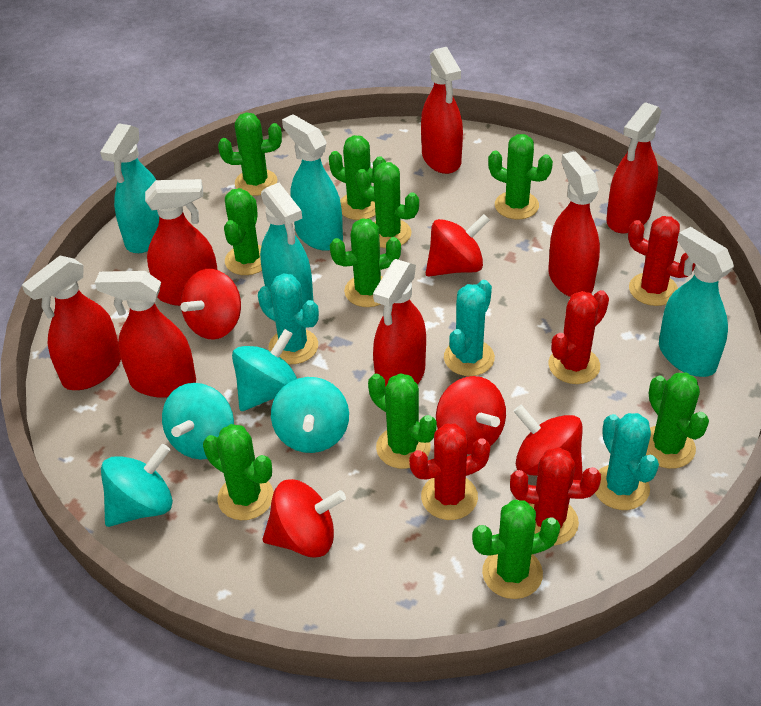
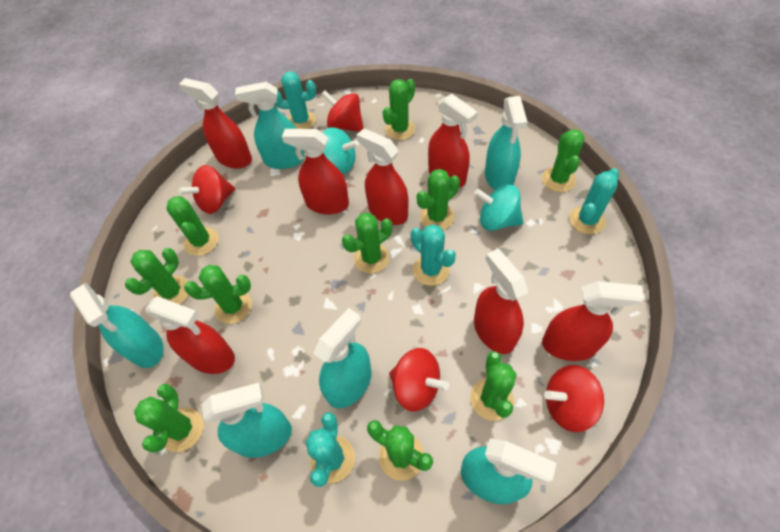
red cactus: [409,424,490,520] [510,447,601,546] [548,290,609,384] [628,216,695,306] = 4 -> none = 0
red spinning top: [181,269,241,339] [262,479,346,558] [426,214,490,276] [436,376,506,454] [514,405,583,480] = 5 -> [178,165,235,214] [321,90,364,132] [389,348,449,412] [544,365,604,432] = 4
turquoise cactus: [258,273,319,364] [444,280,495,376] [595,413,659,510] = 3 -> [275,71,316,129] [305,412,355,487] [410,224,456,286] [569,168,619,234] = 4
turquoise spinning top: [101,444,173,527] [162,383,234,460] [232,329,297,411] [271,377,349,453] = 4 -> [323,127,359,173] [474,185,524,231] = 2
turquoise spray bottle: [100,124,159,253] [260,183,314,305] [282,114,343,251] [659,227,734,377] = 4 -> [70,283,164,368] [202,383,292,458] [235,82,305,169] [313,308,372,409] [461,438,557,504] [485,96,527,190] = 6

